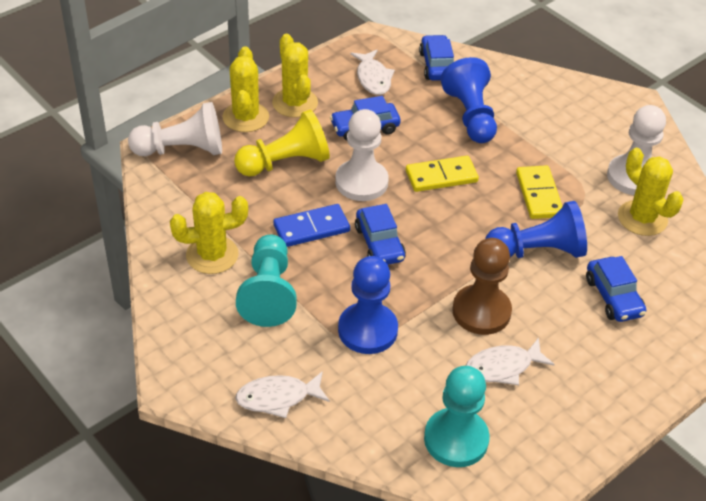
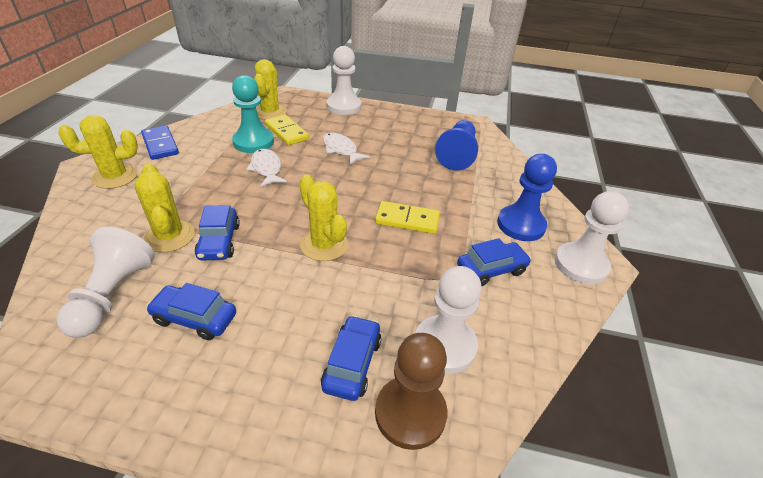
blue pawn: [338,256,398,354] [441,57,497,143] [485,201,587,258] = 3 -> [435,120,478,170] [497,154,557,241] = 2
turquoise pawn: [236,235,297,327] [424,366,490,467] = 2 -> [232,75,274,153] = 1
white fish: [235,371,330,418] [350,50,395,95] [466,338,554,385] = 3 -> [246,149,287,187] [323,132,370,165] = 2
white pawn: [128,102,222,156] [335,109,389,201] [607,105,666,195] = 3 -> [57,227,155,338] [327,46,361,115] [415,266,482,374] [555,191,629,284] = 4
yellow pawn: [234,110,330,176] = 1 -> none = 0

